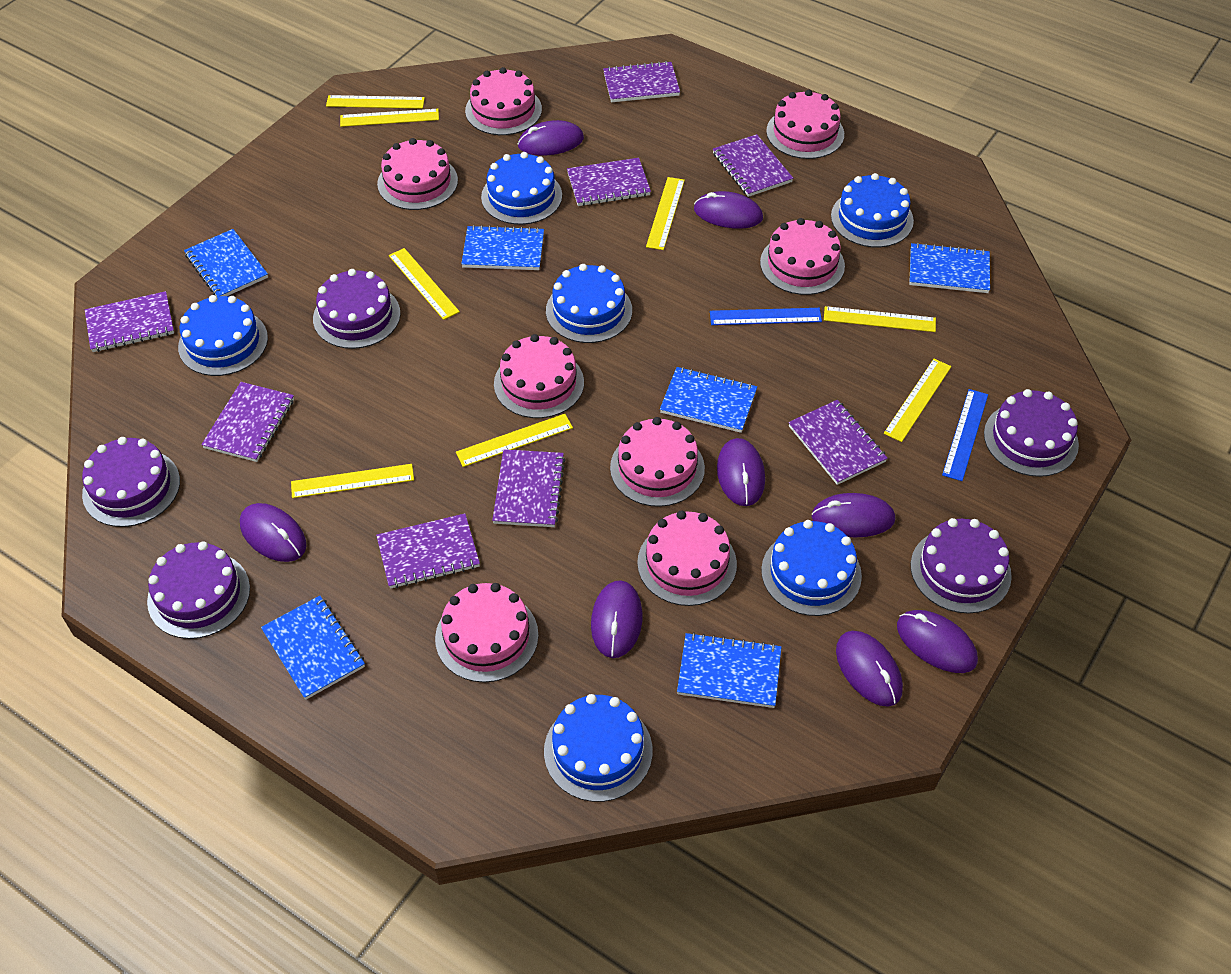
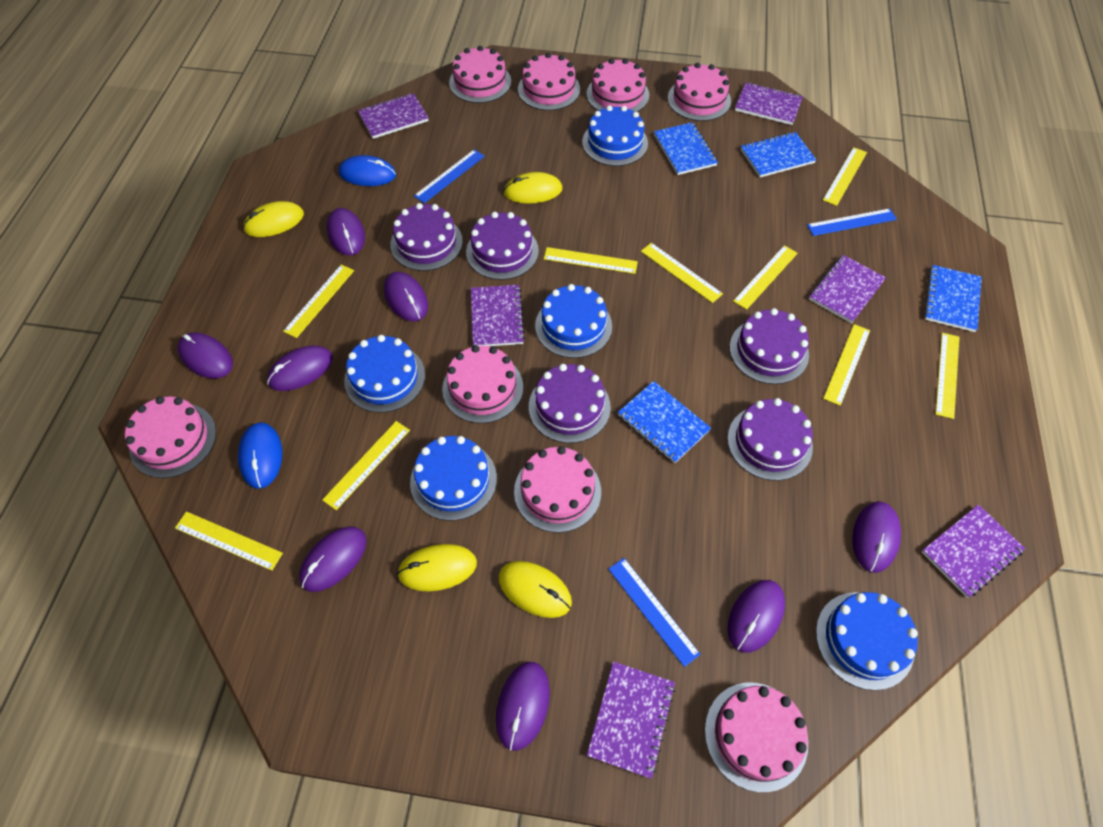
blue cake: [178,295,268,376] [481,152,562,225] [544,694,653,802] [546,264,632,343] [761,520,862,616] [831,173,914,247] = 6 -> [344,335,425,413] [410,436,497,521] [535,284,612,358] [582,105,648,166] [816,592,918,690] = 5
blue mouse: none = 0 -> [238,423,282,489] [339,155,396,186] = 2
blue notebook: [184,229,268,296] [261,596,365,700] [461,225,544,270] [660,367,757,433] [677,632,781,708] [909,243,990,293] = 6 -> [618,381,711,463] [654,122,718,175] [741,132,816,177] [924,265,982,332] = 4
blue ruler: [710,308,822,325] [942,389,988,481] = 2 -> [414,149,485,203] [609,558,700,667] [807,208,897,236] = 3
purple notebook: [85,291,174,352] [201,382,294,462] [376,513,480,589] [492,449,565,527] [567,158,651,206] [603,61,680,102] [713,134,793,197] [788,400,888,485] = 8 -> [358,93,429,139] [471,285,525,346] [587,662,675,779] [735,82,803,125] [809,255,886,323] [922,505,1025,598] = 6
yellow mouse: none = 0 -> [243,201,304,237] [397,544,477,591] [499,561,572,618] [503,172,563,204] = 4
yellow ruler: [291,464,414,498] [326,95,425,109] [340,109,439,127] [389,248,460,320] [456,414,573,467] [646,177,685,250] [824,306,936,332] [884,359,951,442] = 8 -> [175,512,283,571] [283,265,354,338] [322,421,410,510] [544,247,638,274] [641,243,723,303] [733,245,798,310] [823,147,867,206] [823,324,870,406] [935,333,959,419] = 9

